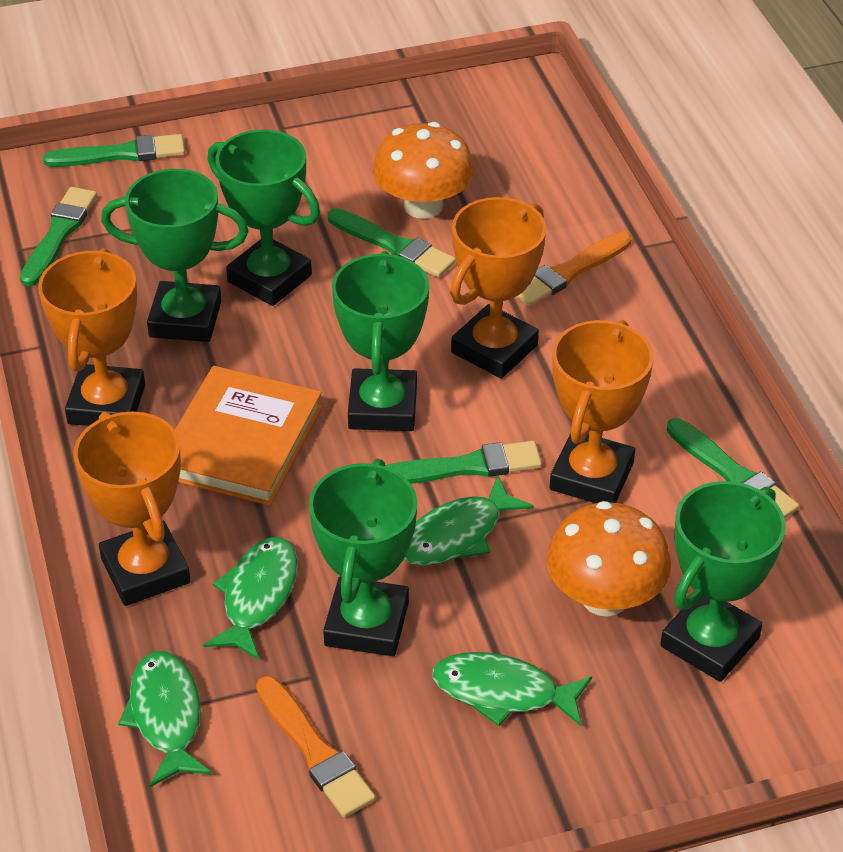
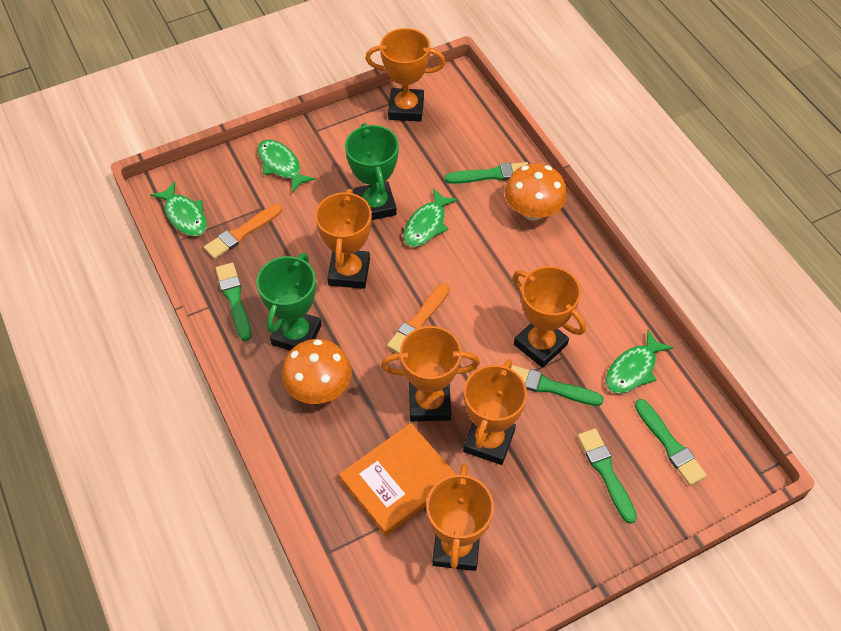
green trophy: [101,169,249,342] [207,130,320,306] [309,459,417,656] [332,251,429,431] [660,481,786,682] = 5 -> [256,253,322,351] [345,123,399,220] = 2
orange trophy: [38,248,145,426] [74,411,191,606] [450,197,546,379] [550,320,653,503] = 4 -> [315,189,372,289] [365,28,446,122] [381,326,480,422] [426,464,494,571] [463,359,527,465] [513,266,586,368] = 6

